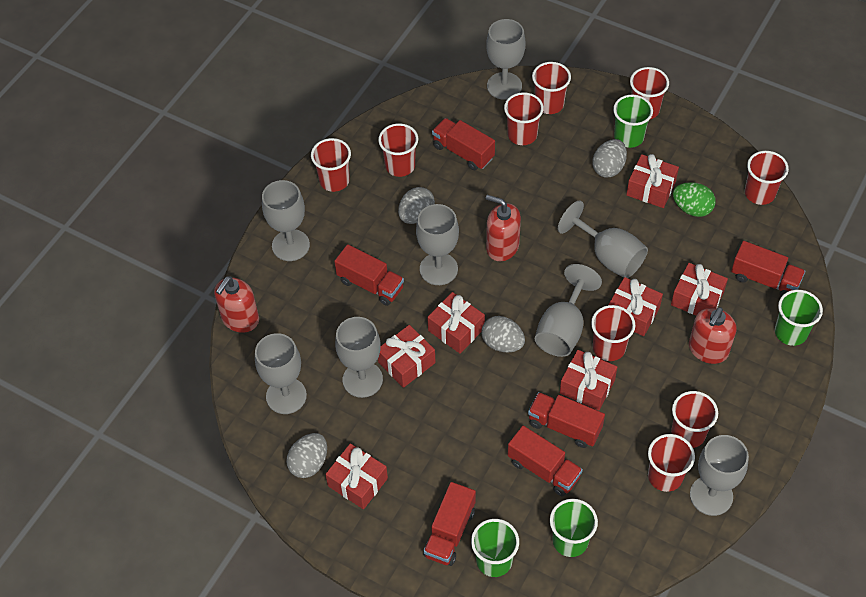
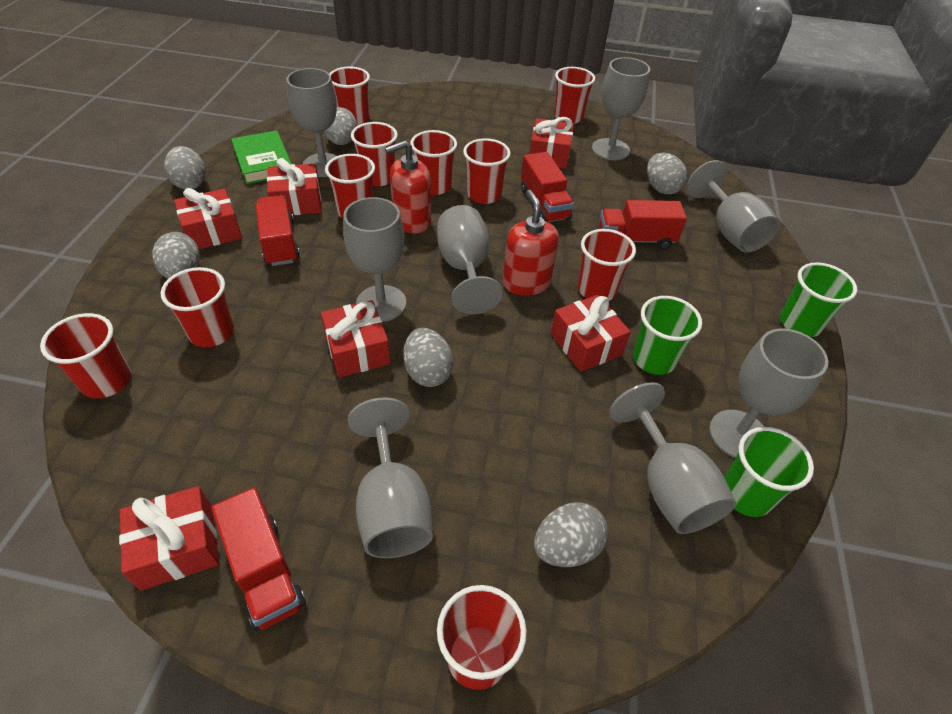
green book: none = 0 -> [231,130,292,184] = 1
green cup: [471,519,519,577] [550,499,598,557] [613,95,653,148] [775,290,823,346] = 4 -> [633,296,702,375] [724,427,814,517] [780,262,857,337] = 3
green egg: [673,182,716,217] = 1 -> none = 0
grey egg: [286,433,327,478] [398,187,435,224] [481,316,525,352] [592,139,627,178] = 4 -> [152,232,200,279] [164,146,206,190] [324,107,357,145] [403,328,454,387] [534,502,608,567] [647,153,688,195] = 6
red cup: [311,138,351,192] [378,123,418,177] [504,92,544,145] [532,62,571,114] [591,305,635,361] [630,67,669,119] [648,434,695,492] [671,391,718,448] [745,151,789,205] = 9 -> [40,313,131,398] [160,267,234,347] [325,154,375,219] [329,67,370,125] [351,122,398,187] [410,130,457,195] [437,585,527,690] [463,138,511,204] [554,67,595,124] [578,229,636,301] = 10
red gift: [325,443,388,509] [378,325,436,388] [427,292,485,353] [560,350,617,411] [608,277,663,336] [626,154,679,208] [671,263,728,315] = 7 -> [119,486,219,590] [174,188,242,249] [267,158,321,215] [321,300,391,378] [530,117,574,169] [551,295,631,372] = 6
red soap dispenser: [214,276,259,333] [486,195,521,261] [689,307,736,364] = 3 -> [385,140,431,233] [503,190,559,296] = 2
red truck: [334,244,404,306] [423,482,476,566] [432,118,495,170] [508,426,583,496] [528,392,605,448] [731,241,805,297] = 6 -> [211,487,306,631] [255,195,300,266] [521,152,574,222] [599,200,687,250] = 4

